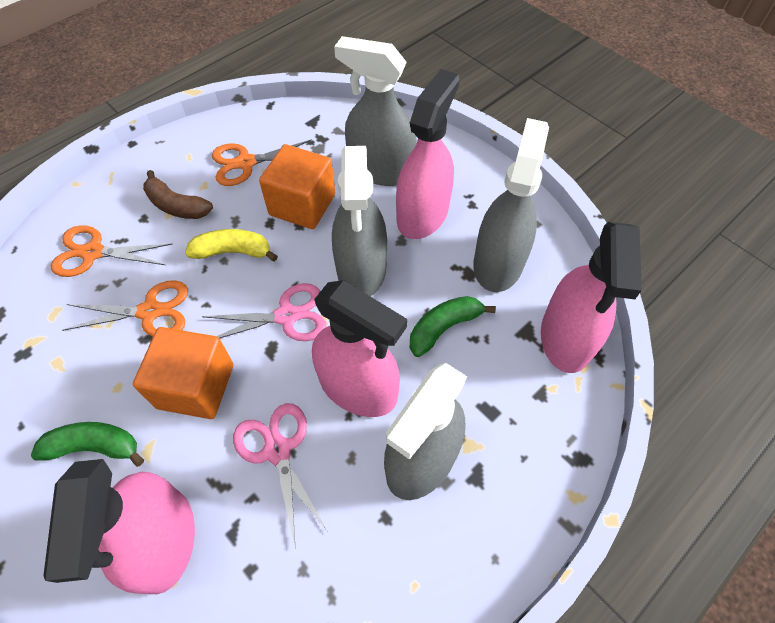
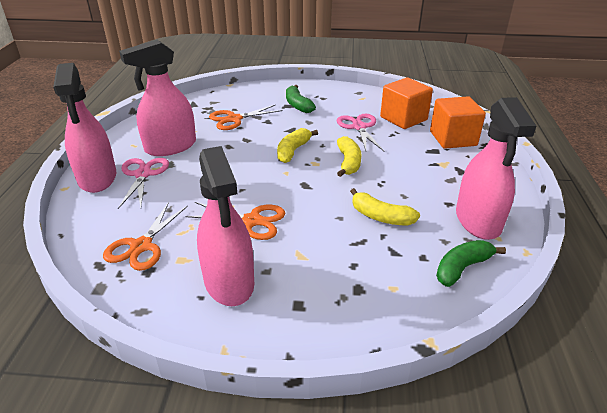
brown banana: [143,170,213,219] = 1 -> none = 0
grey spray bottle: [332,146,387,296] [334,36,417,186] [384,363,467,500] [473,118,549,292] = 4 -> none = 0
yellow banana: [185,229,278,262] = 1 -> [277,128,318,163] [337,136,361,177] [350,188,420,226] = 3

